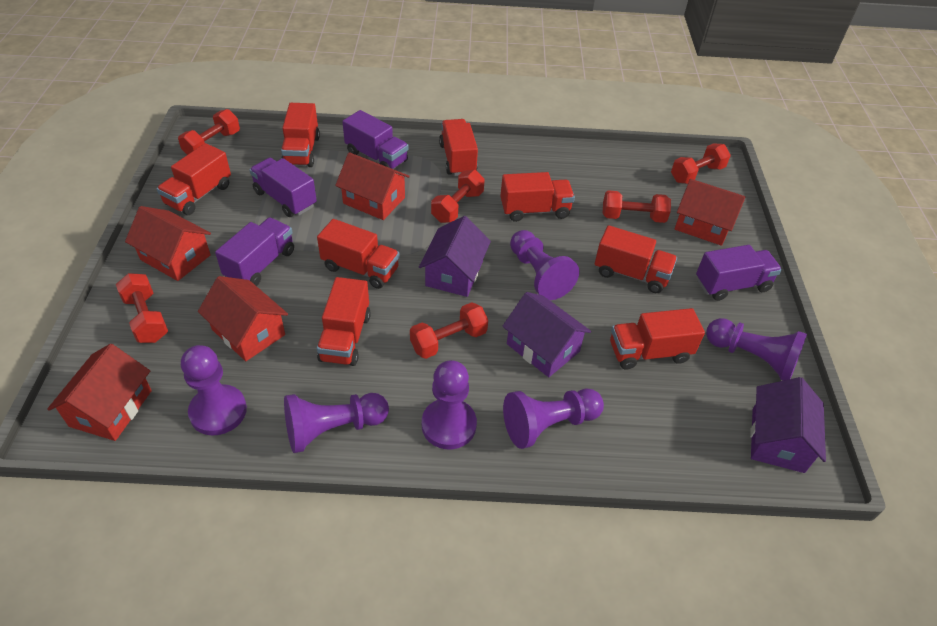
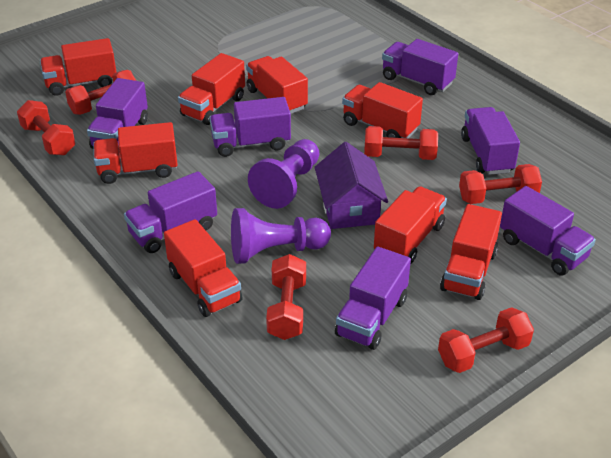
purple house: [419,216,491,297] [502,292,591,377] [750,377,826,473] = 3 -> [315,142,388,229] = 1
purple pawn: [181,345,247,436] [284,393,389,453] [422,360,477,449] [503,389,604,449] [510,230,579,300] [706,318,807,381] = 6 -> [231,208,331,264] [248,139,320,209] = 2
purple truck: [215,217,294,286] [249,158,317,217] [342,110,409,169] [696,245,782,301] = 4 -> [87,78,148,152] [124,171,217,253] [210,97,291,157] [335,247,411,350] [382,39,458,95] [461,107,520,175] [500,186,596,276] = 7
red house: [47,344,152,441] [125,206,211,281] [198,276,288,361] [335,152,410,220] [674,179,745,246] = 5 -> none = 0

